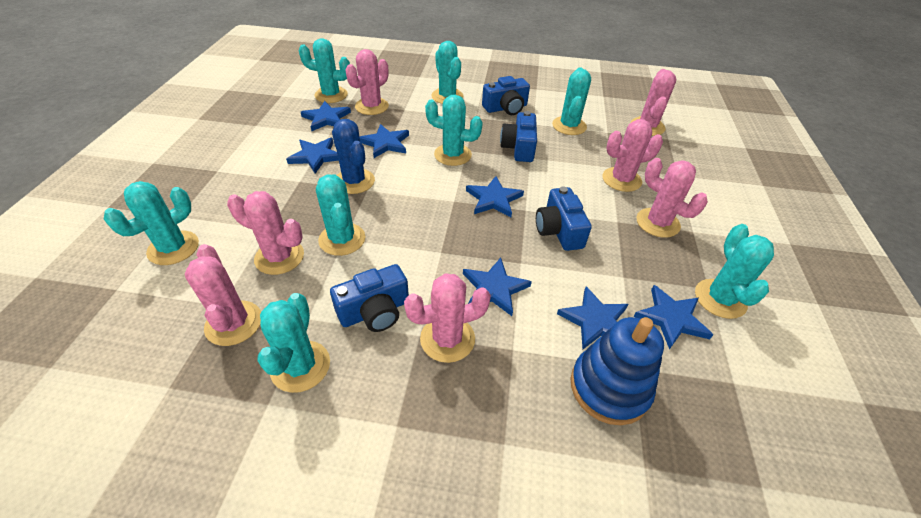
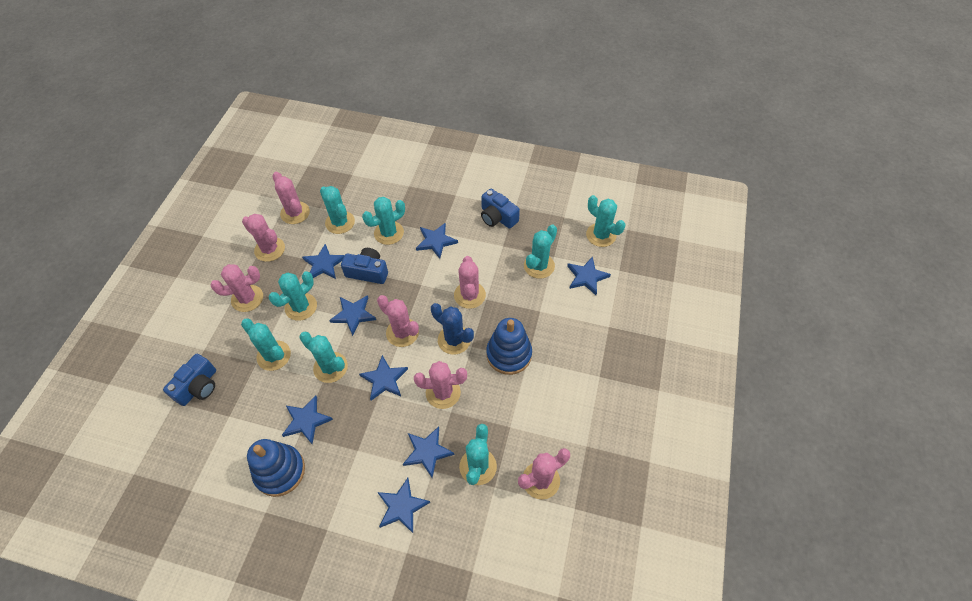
blue camera: [330,264,409,332] [482,76,530,115] [500,111,537,162] [536,186,592,251] = 4 -> [163,354,216,406] [341,248,388,284] [481,189,520,229] = 3
blue stacking toy: [571,317,664,425] = 1 -> [247,439,305,497] [486,318,532,375] = 2
blue star: [286,138,339,174] [301,101,351,131] [360,124,409,158] [463,258,532,316] [466,176,524,217] [557,286,629,350] [633,285,713,349] = 7 -> [282,395,333,444] [302,244,344,279] [329,295,376,336] [359,355,408,401] [377,478,430,533] [403,427,455,478] [416,223,458,259] [567,256,611,295] = 8

